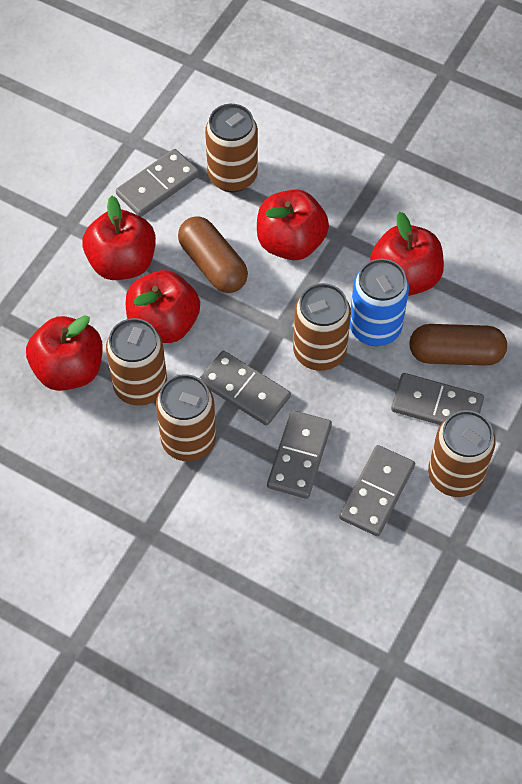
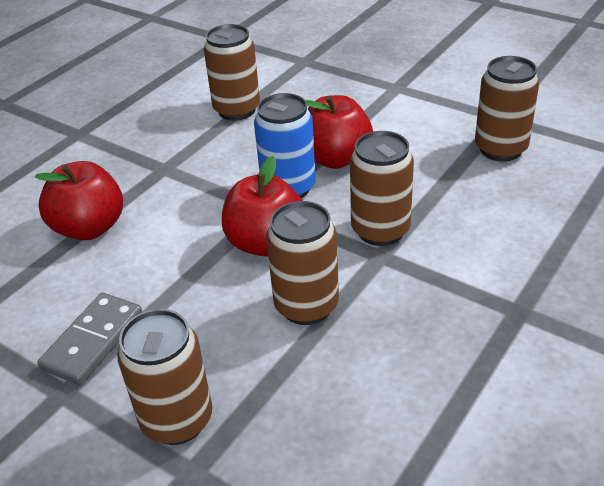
brown capsule: [178,216,248,293] [409,324,507,366] = 2 -> none = 0
grey domino: [116,149,199,217] [199,351,291,426] [267,410,332,499] [339,445,415,536] [391,373,484,425] = 5 -> [37,293,142,385] = 1
red apple: [26,315,103,391] [82,196,156,280] [126,270,200,343] [257,189,329,260] [370,212,444,296] = 5 -> [35,161,123,240] [222,156,303,257] [305,95,373,169] = 3

